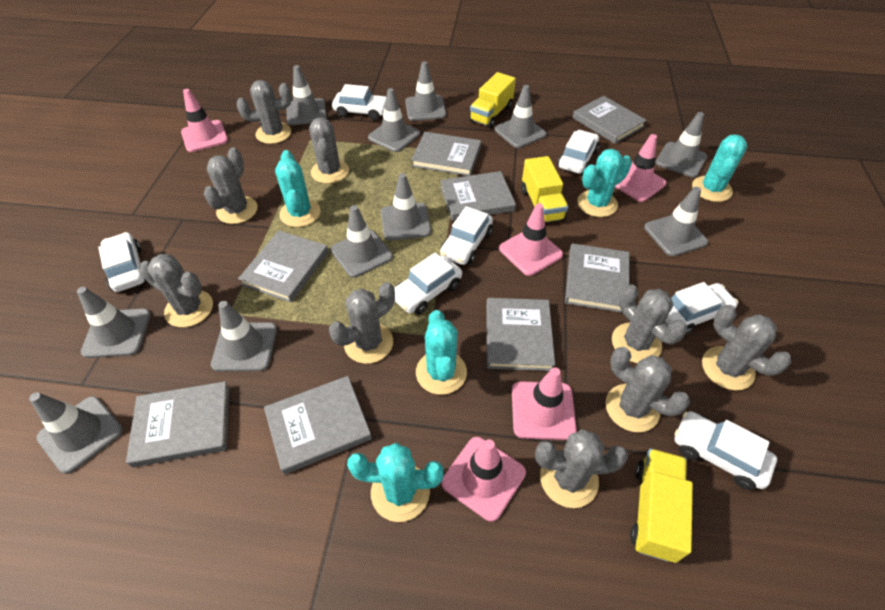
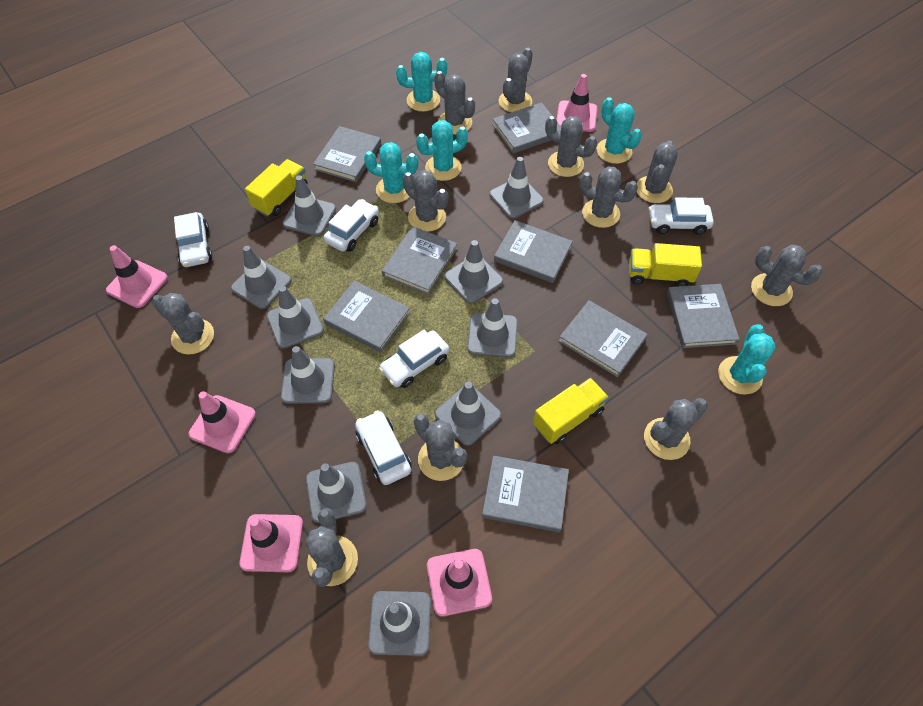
grey cactus: [139,254,213,327] [204,147,258,224] [237,80,292,144] [309,117,349,184] [329,282,395,364] [535,429,628,508] [606,347,690,432] [612,285,688,363] [702,305,791,390] = 9 -> [152,293,214,355] [305,508,358,587] [403,170,448,232] [414,414,467,481] [434,71,475,135] [499,48,533,112] [545,116,597,177] [579,167,638,228] [636,140,678,203] [644,398,708,460] [751,245,823,306] = 11
grey traffic cone: [29,392,123,474] [77,287,151,358] [211,301,277,372] [286,65,327,125] [331,205,393,278] [368,88,420,152] [381,173,431,241] [405,61,446,121] [495,85,547,148] [644,187,708,256] [655,112,708,178] = 11 -> [231,246,292,309] [267,286,324,349] [281,346,335,404] [282,175,336,236] [306,462,367,523] [368,591,431,656] [435,382,501,446] [444,240,503,304] [467,298,518,357] [489,157,544,219] = 10
white car: [98,232,146,292] [332,84,386,120] [395,253,462,315] [440,206,493,265] [557,130,599,174] [665,282,738,335] [674,411,777,490] = 7 -> [174,212,212,267] [324,199,379,252] [355,410,412,485] [379,330,449,388] [649,198,714,235] = 5

